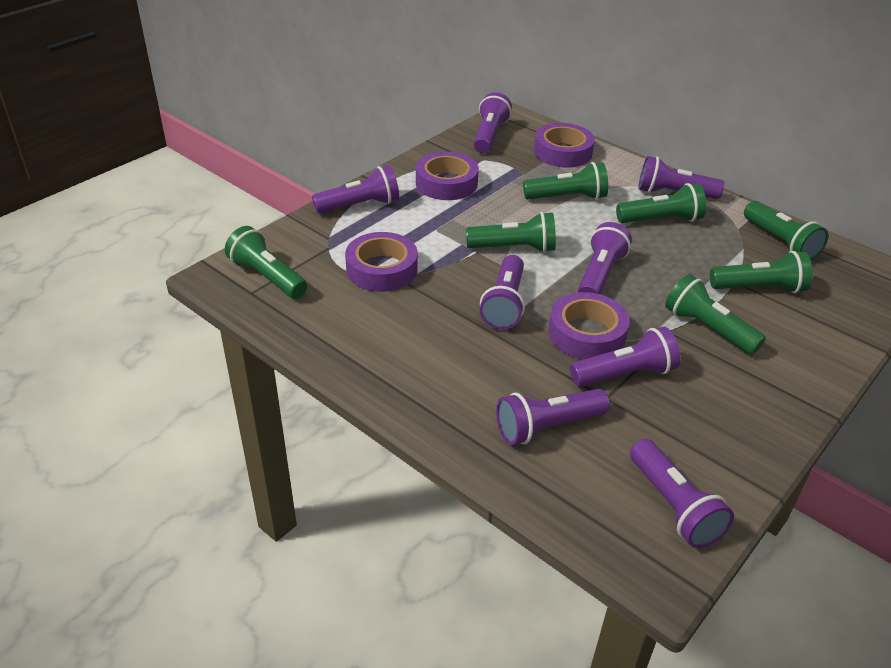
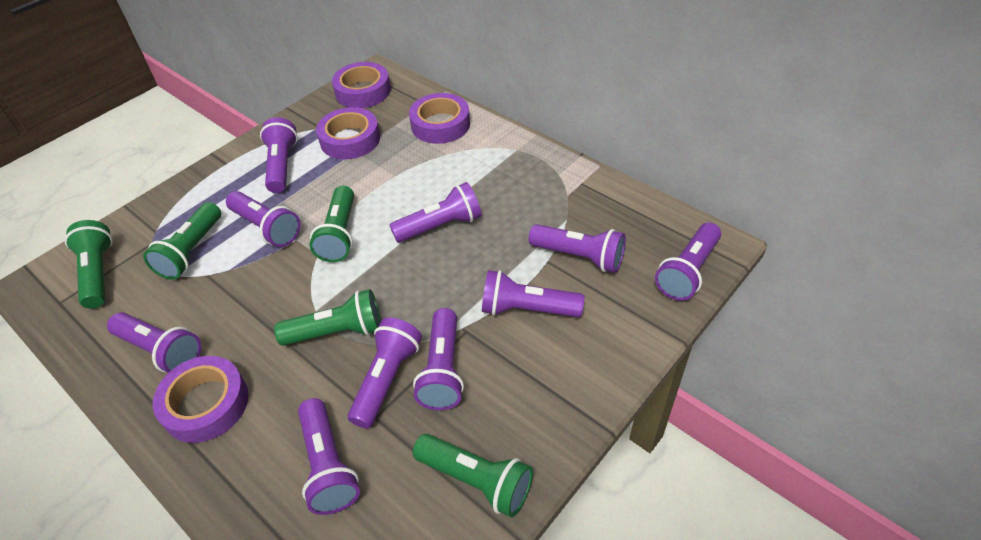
green flashlight: [225,226,307,299] [466,212,556,253] [523,162,608,200] [616,183,706,223] [665,274,766,355] [710,251,812,293] [744,201,828,260] = 7 -> [65,220,113,309] [143,202,221,280] [274,289,381,346] [310,186,354,262] [413,434,533,517] = 5
purple flashlight: [312,165,399,214] [474,92,512,153] [480,255,525,330] [496,389,610,445] [570,327,681,387] [578,222,632,295] [630,439,734,548] [638,156,725,199] = 8 -> [107,312,201,373] [226,191,301,247] [260,117,298,193] [298,398,360,515] [348,318,422,429] [390,182,482,242] [413,308,464,410] [482,270,584,317] [529,224,626,273] [655,223,721,301] = 10

